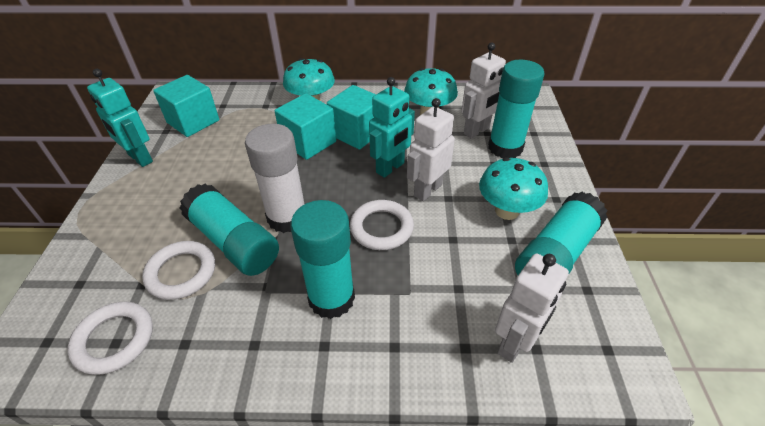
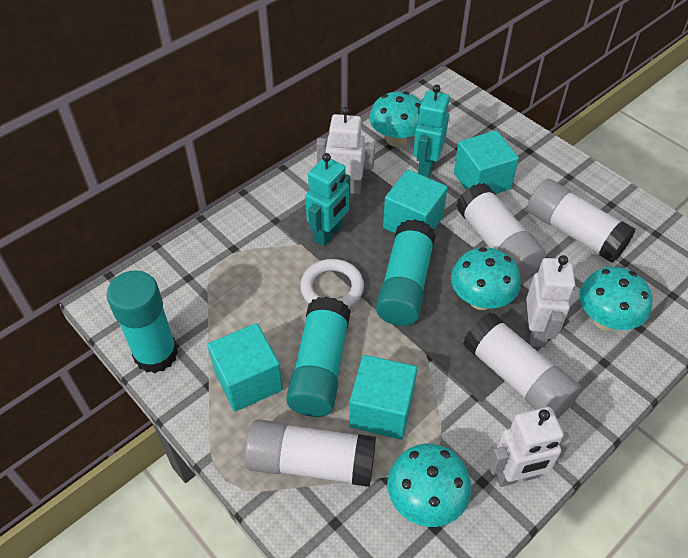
turquoise cube: [153,75,219,137] [275,93,336,160] [327,85,376,150] = 3 -> [207,323,283,411] [349,355,417,440] [383,170,448,233] [454,130,519,194] = 4
turquoise glue stick: [180,183,279,276] [291,200,355,319] [488,60,544,159] [515,191,608,275] = 4 -> [107,270,178,373] [286,297,351,417] [376,219,436,326] = 3
turquoise mushroom: [283,58,335,101] [404,68,458,115] [479,157,548,220] = 3 -> [369,91,422,147] [387,444,472,527] [451,247,521,310] [579,267,653,330] = 4
white glue stick: [245,124,305,233] = 1 -> [244,419,376,487] [456,183,546,279] [463,312,582,419] [527,179,635,263] = 4
white ring: [68,302,153,375] [142,241,215,300] [350,200,414,250] = 3 -> [300,259,364,309] = 1

